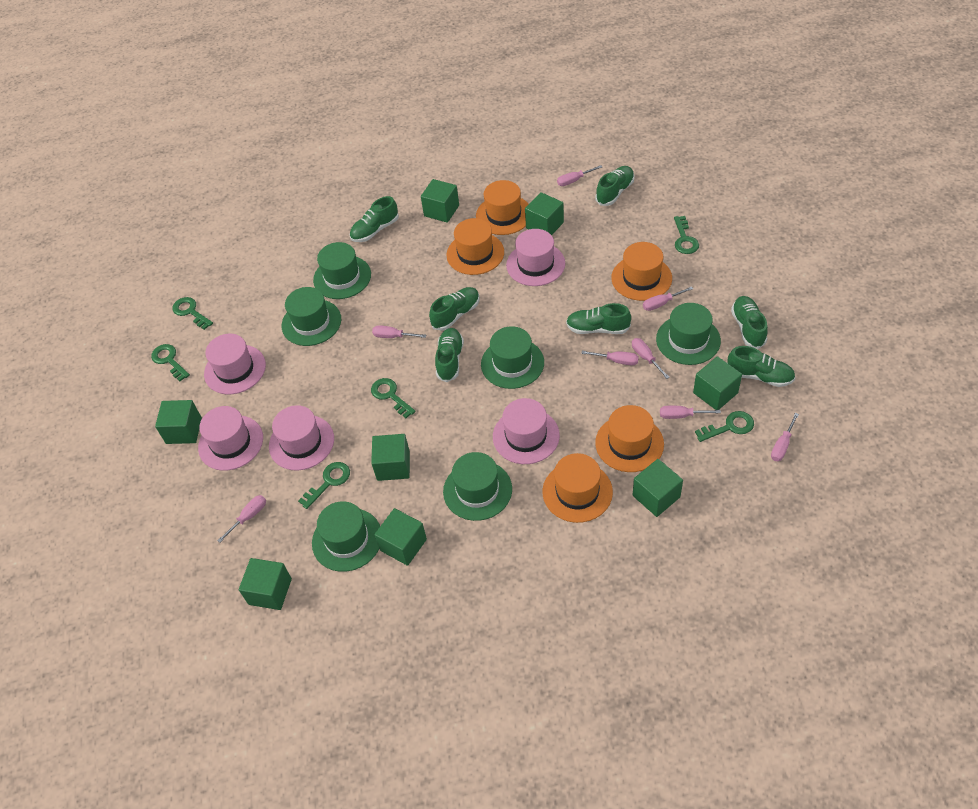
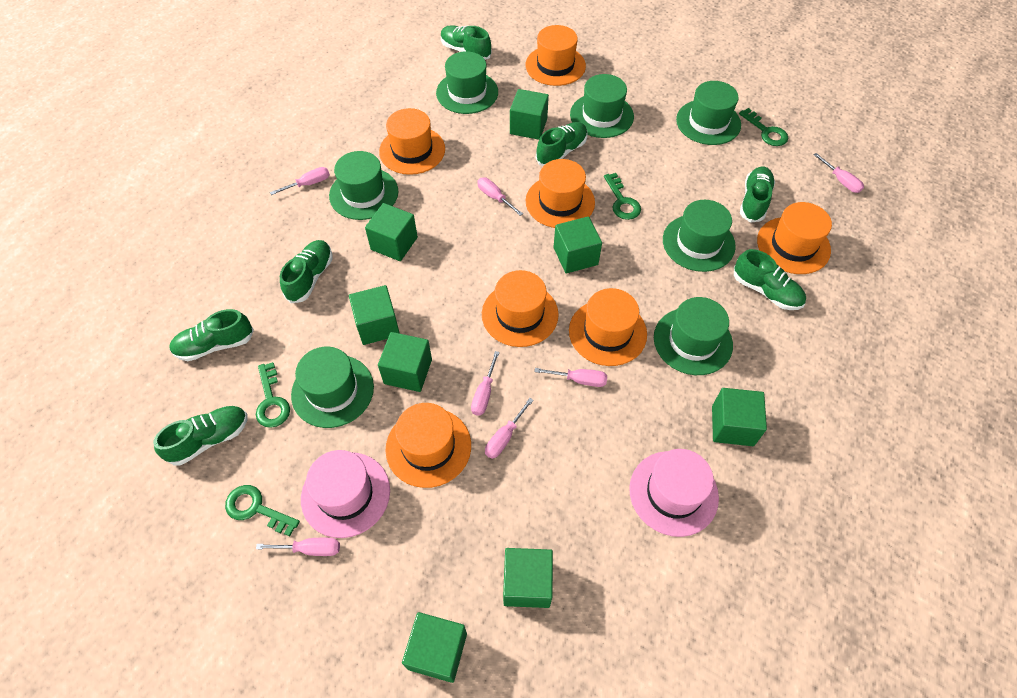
green hat: [282,287,341,346] [312,501,380,572] [313,242,371,299] [443,452,512,521] [481,326,544,389] [656,303,721,365] = 6 -> [291,347,374,428] [329,151,398,220] [436,51,498,114] [570,74,634,138] [654,297,733,375] [663,200,736,272] [676,81,741,145] = 7
green key: [151,344,190,381] [173,297,213,330] [298,462,350,509] [371,378,416,418] [674,216,699,254] [695,411,754,442] = 6 -> [225,485,300,536] [256,362,290,428] [604,173,641,220] [739,108,788,146] = 4
orange hat: [446,218,504,275] [476,180,528,235] [542,453,613,523] [595,405,664,472] [611,242,672,301] = 5 -> [379,108,445,175] [386,403,471,488] [482,270,559,347] [525,25,586,86] [526,159,595,228] [569,288,647,366] [757,202,832,274] = 7
pink hat: [198,406,263,471] [204,334,266,394] [269,405,334,471] [493,398,560,464] [506,229,565,286] = 5 -> [301,450,390,538] [629,449,719,537] = 2
pink screwdriver: [217,495,266,543] [372,325,426,338] [557,165,602,186] [581,351,639,365] [632,338,670,379] [643,286,693,311] [660,406,721,419] [771,413,799,461] = 8 -> [256,538,340,556] [270,167,330,195] [471,351,500,416] [477,177,523,216] [485,398,534,459] [535,368,607,387] [813,153,864,193] = 7

